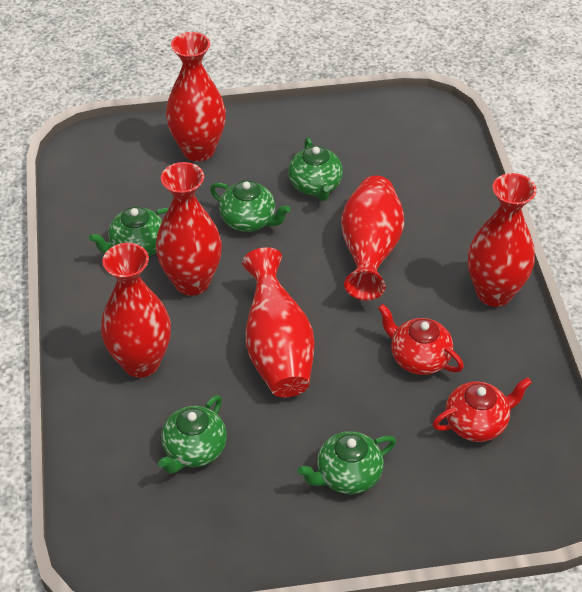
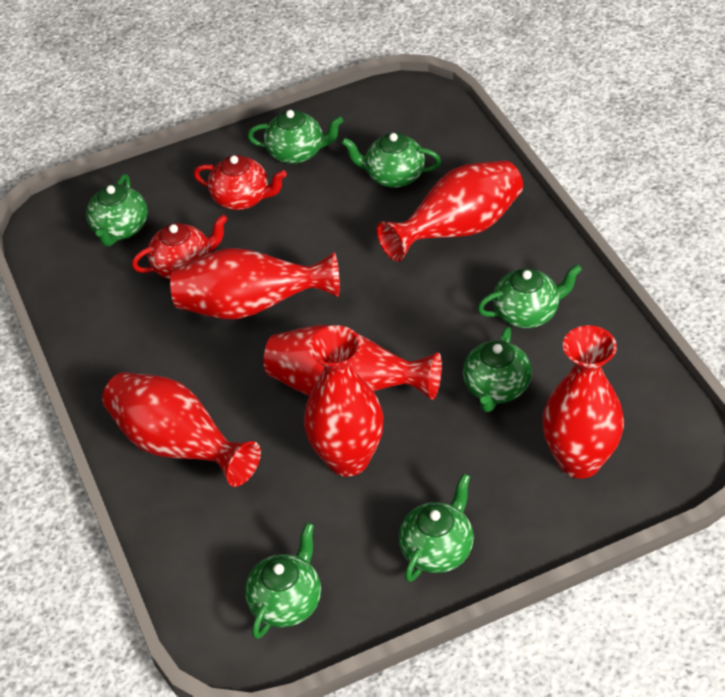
green teapot: [89,207,169,256] [158,395,227,474] [210,180,290,232] [288,137,343,201] [297,431,396,495] = 5 -> [86,174,148,246] [245,522,321,639] [247,110,343,164] [341,132,441,188] [399,473,474,582] [463,327,532,412] [477,264,582,328] = 7

